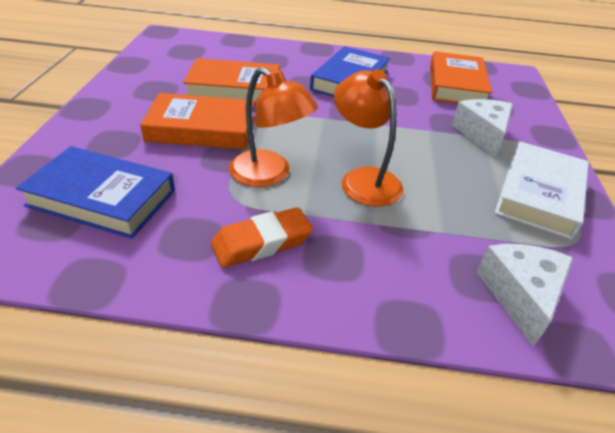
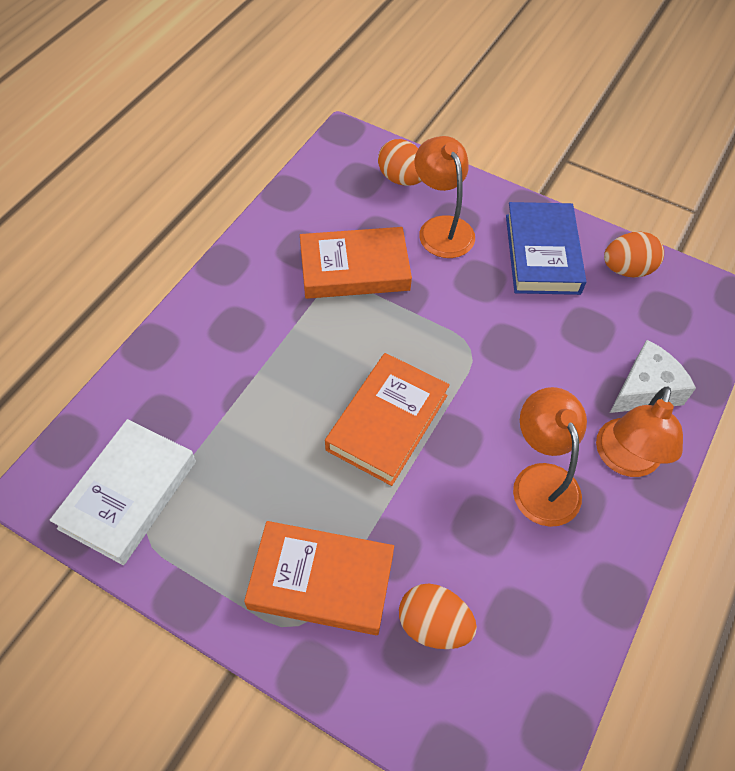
blue book: [16,146,175,239] [310,46,390,97] = 2 -> [506,202,586,295] = 1
orange egg: none = 0 -> [378,139,422,186] [399,584,477,649] [604,231,664,278] = 3
orange eraser: [211,207,313,268] = 1 -> none = 0
orange lamp: [229,67,318,187] [334,69,403,207] = 2 -> [415,136,475,258] [513,387,587,527] [596,387,683,477] = 3
white cheese: [451,99,513,158] [476,244,573,347] = 2 -> [610,340,696,413] = 1

